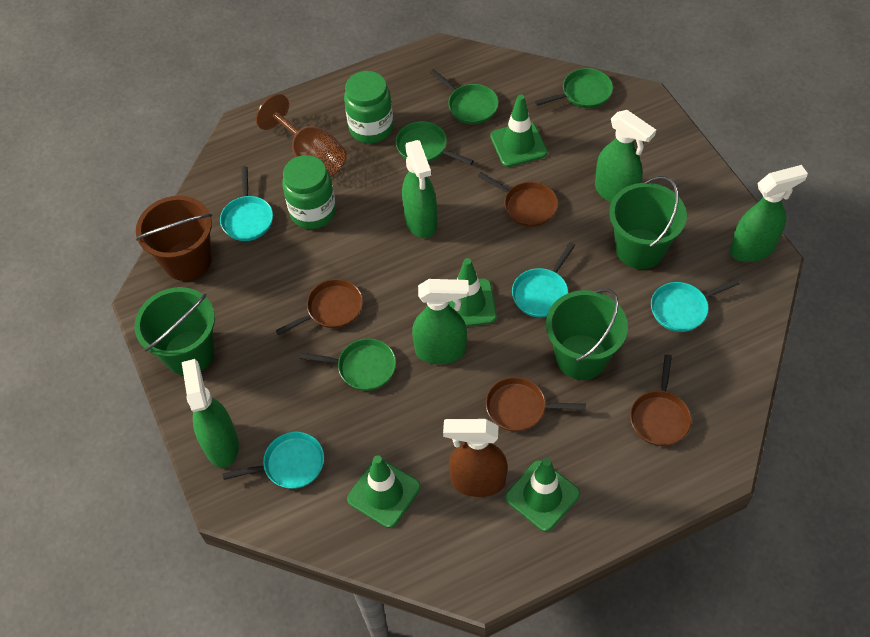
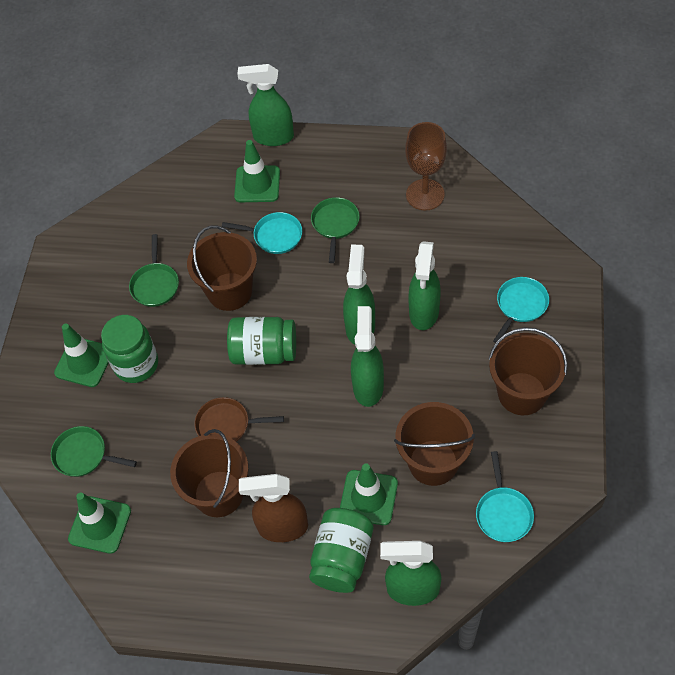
brown bucket: [136,196,212,281] = 1 -> [170,429,248,517] [187,226,257,311] [394,402,475,486] [489,327,567,415] = 4
brown pan: [276,279,363,335] [478,172,558,227] [486,377,586,432] [630,355,691,446] = 4 -> [194,397,284,442] = 1
green bucket: [134,287,215,375] [546,289,628,380] [609,176,687,269] = 3 -> none = 0
green jar: [282,155,336,229] [344,71,393,143] = 2 -> [101,315,158,383] [227,317,296,365] [309,508,373,593] = 3
green pan: [300,338,396,391] [396,121,473,165] [430,69,499,124] [535,68,613,108] = 4 -> [51,426,137,477] [129,234,179,307] [311,197,360,263] = 3
turquoise pan: [220,166,273,241] [223,432,324,489] [512,243,575,317] [651,279,740,332] = 4 -> [222,212,302,254] [476,451,534,542] [493,277,549,343] = 3

